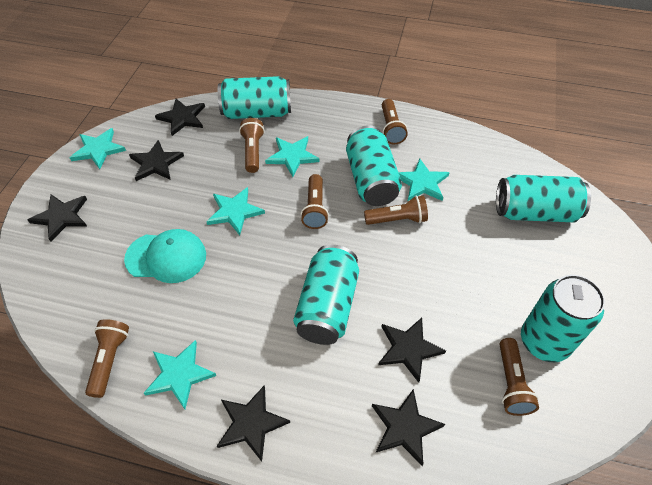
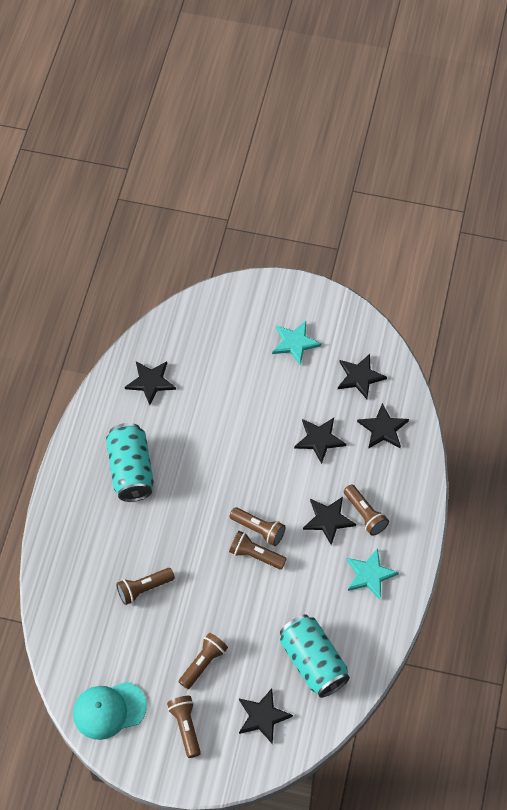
turquoise can: [218,76,291,119] [293,245,359,345] [346,125,402,206] [496,175,591,223] [521,275,605,362] = 5 -> [106,423,154,502] [280,615,350,698] = 2
turquoise star: [70,128,126,169] [144,340,216,409] [206,187,265,235] [265,136,320,177] [398,159,450,201] = 5 -> [272,321,322,366] [346,548,399,599] = 2

